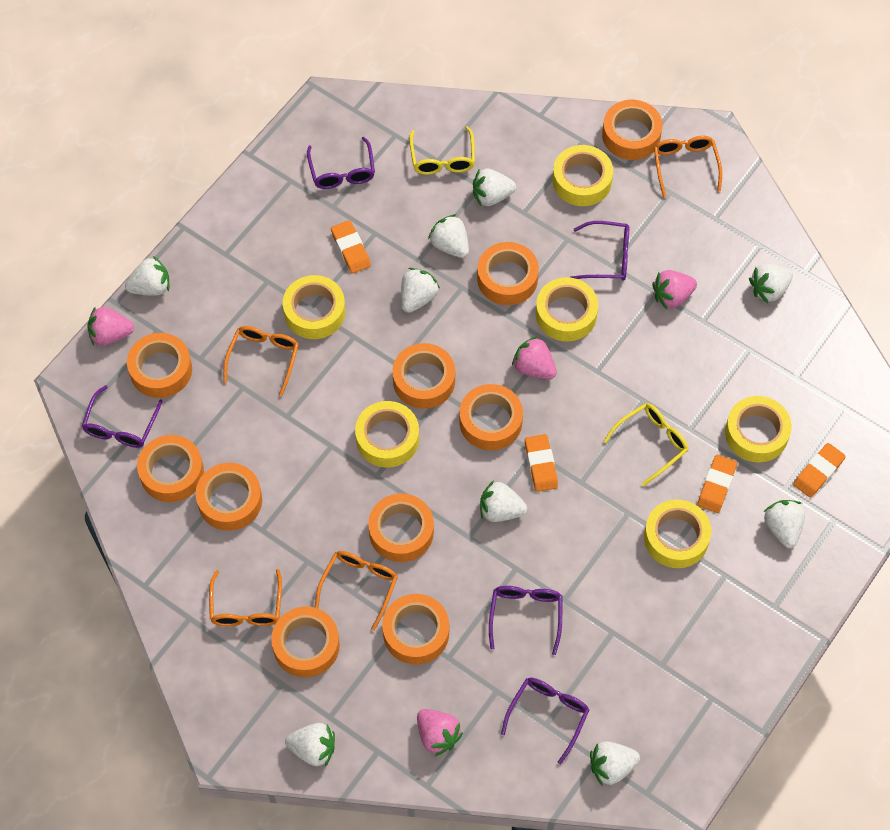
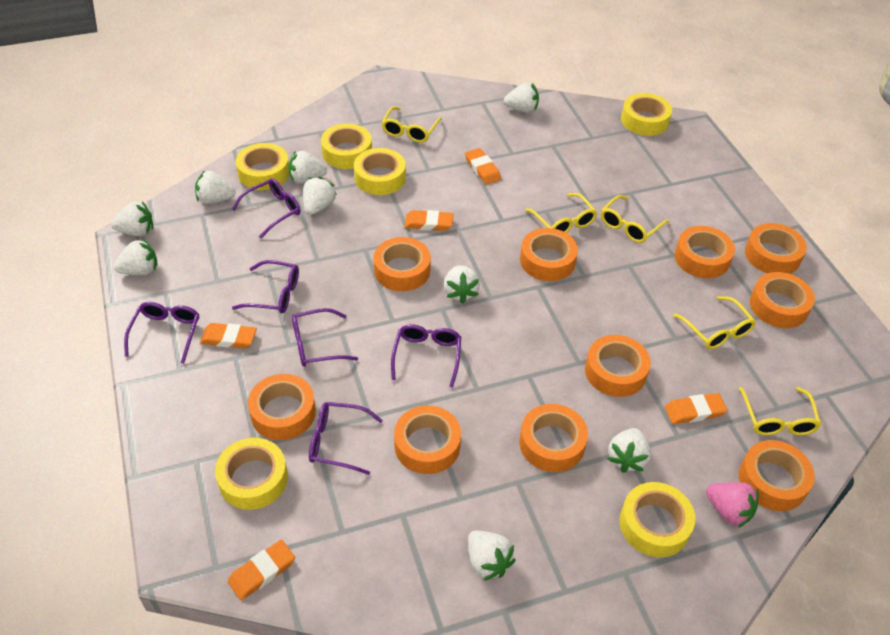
orange eraser: [331,220,371,273] [525,434,558,492] [697,454,737,513] [793,443,846,498] = 4 -> [200,323,257,348] [228,540,295,600] [404,210,454,231] [465,148,501,185] [665,393,727,424] = 5
orange glasses: [209,569,282,626] [223,326,299,397] [315,551,398,631] [654,136,722,197] = 4 -> none = 0
pink strawberry: [87,306,134,346] [417,709,463,757] [512,336,557,379] [652,270,697,309] = 4 -> [706,482,759,528] = 1
purple glasses: [82,385,163,448] [307,137,375,189] [489,586,562,655] [501,678,589,764] [570,221,629,281] = 5 -> [124,302,199,364] [232,178,301,238] [232,260,299,314] [292,308,358,367] [309,402,383,475] [391,324,461,388] = 6
yellow glasses: [409,126,475,175] [603,403,688,486] = 2 -> [382,106,442,143] [526,193,597,233] [601,195,669,243] [673,296,756,349] [739,387,821,435] = 5

